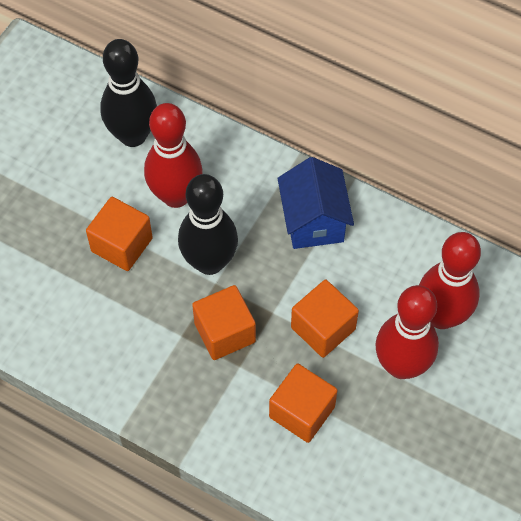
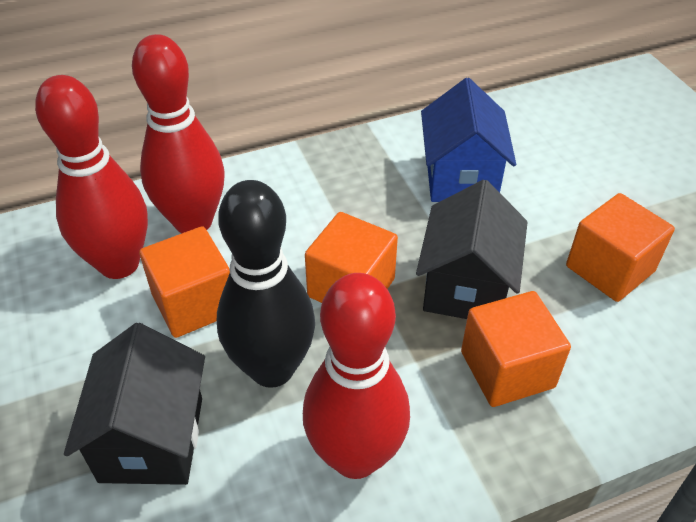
black bowling pin: [100,39,157,147] [178,174,238,275] = 2 -> [217,180,315,388] = 1
black house: none = 0 -> [64,323,205,485] [416,180,528,319] = 2

